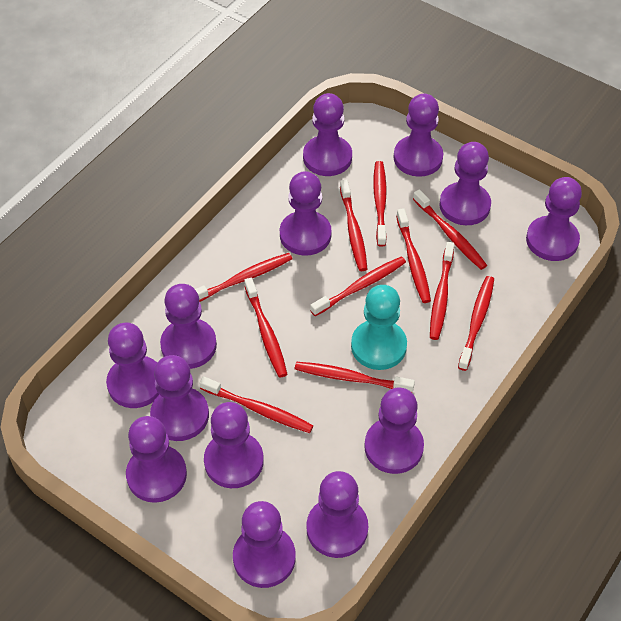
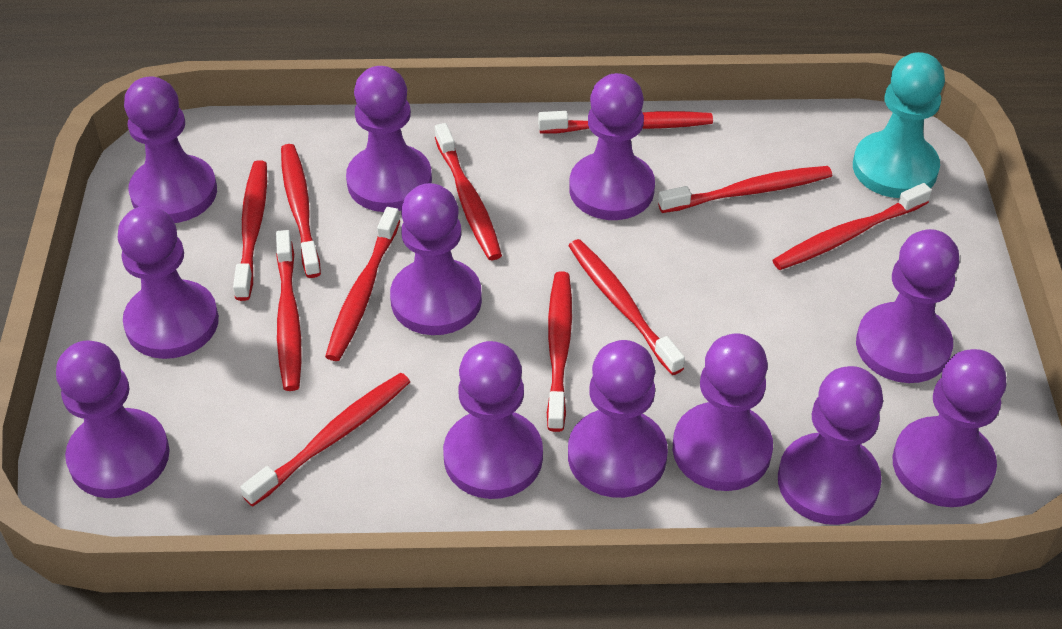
purple pawn: [106,323,159,408] [126,416,187,503] [150,355,209,441] [160,284,217,369] [204,402,264,488] [233,501,296,588] [280,171,332,256] [303,93,352,176] [306,471,368,558] [364,387,424,474] [394,94,443,177] [439,142,491,225] [526,177,582,261] = 13 -> [56,340,170,498] [118,206,219,359] [124,76,217,223] [346,66,432,212] [390,183,482,335] [443,341,543,499] [568,340,668,498] [569,73,655,220] [673,333,773,491] [778,366,883,525] [856,229,959,383] [892,349,1006,507] = 12

